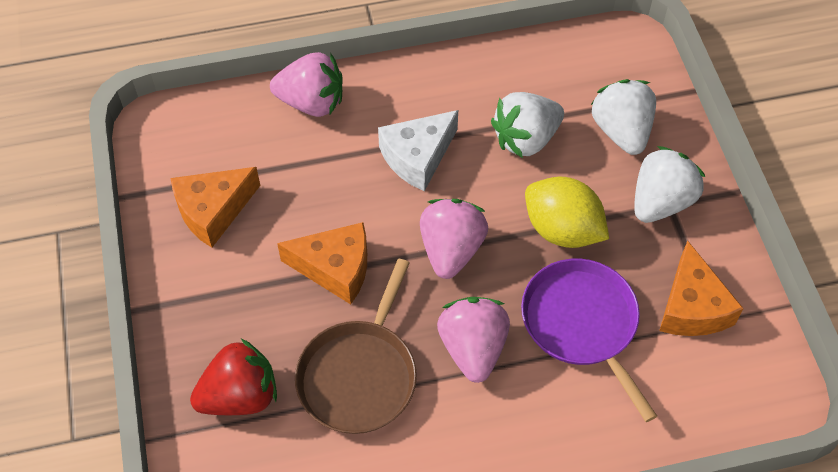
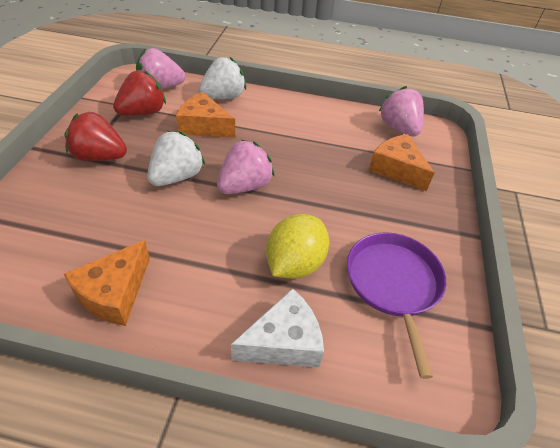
brown pan: [295,259,417,434] = 1 -> none = 0
red strawberry: [190,338,277,415] = 1 -> [64,111,127,161] [113,70,166,116] = 2
white strawberry: [491,92,564,158] [591,79,656,155] [634,146,705,223] = 3 -> [147,131,205,186] [198,57,246,99] = 2

